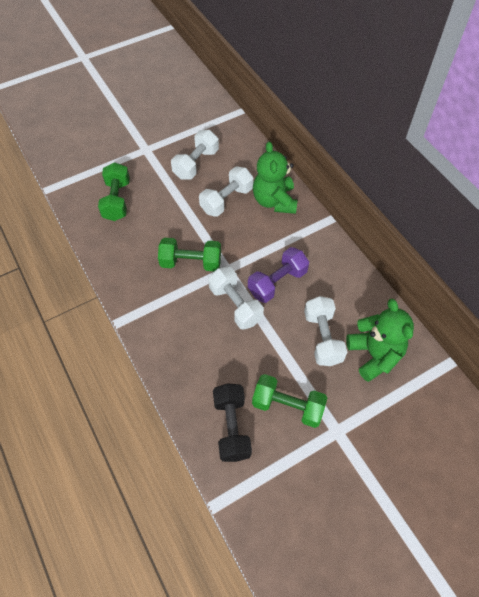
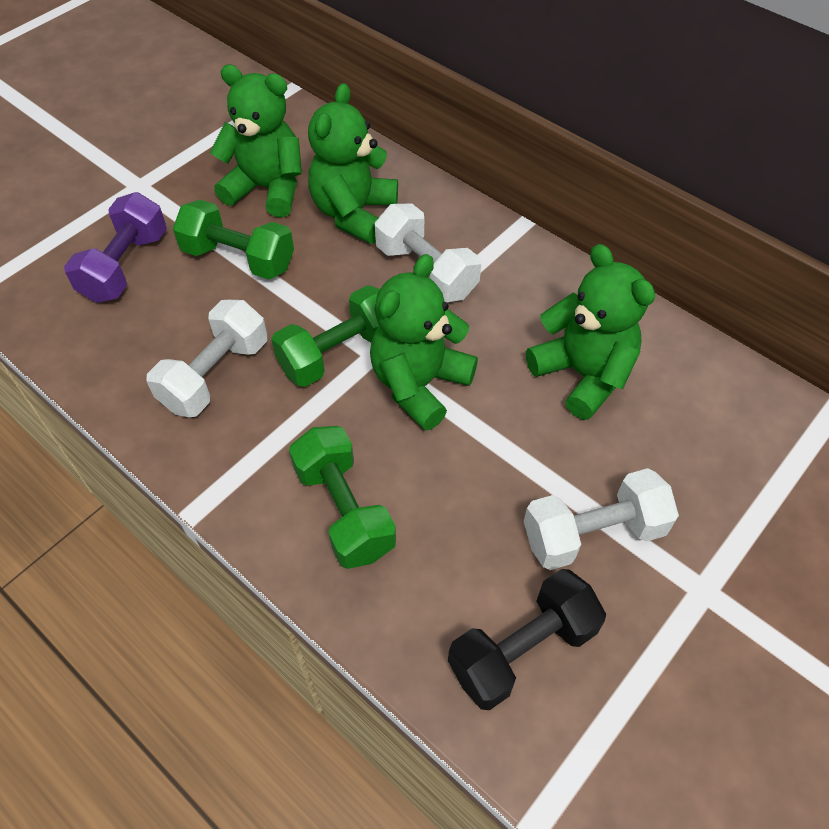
green teddy bear: [253,141,298,214] [346,299,414,382] = 2 -> [210,64,302,217] [308,83,398,244] [370,254,478,431] [526,244,655,420] = 4
white dumbbell: [171,130,219,180] [199,166,254,217] [208,267,264,330] [304,296,347,366] = 4 -> [146,300,267,417] [375,204,481,302] [524,468,679,570] = 3

